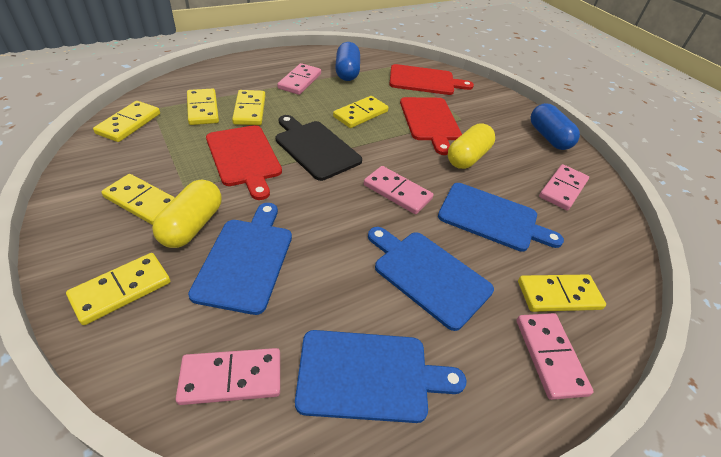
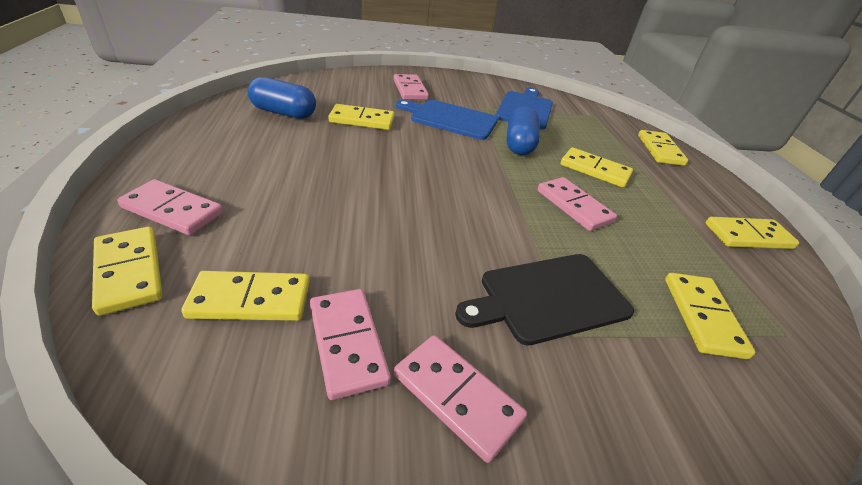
blue cutting board: [188,203,292,315] [295,330,466,423] [368,227,494,331] [438,183,564,252] = 4 -> [396,100,498,140] [495,88,553,130] = 2
red cutting board: [206,125,282,200] [389,64,474,95] [400,97,462,155] = 3 -> none = 0
yellow capsule: [152,180,222,248] [448,123,495,169] = 2 -> none = 0

